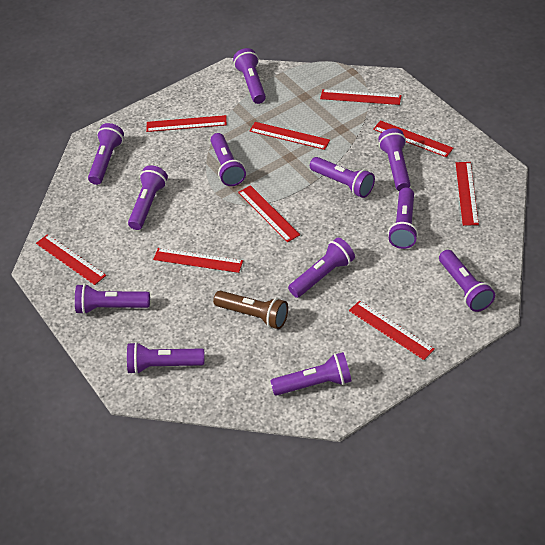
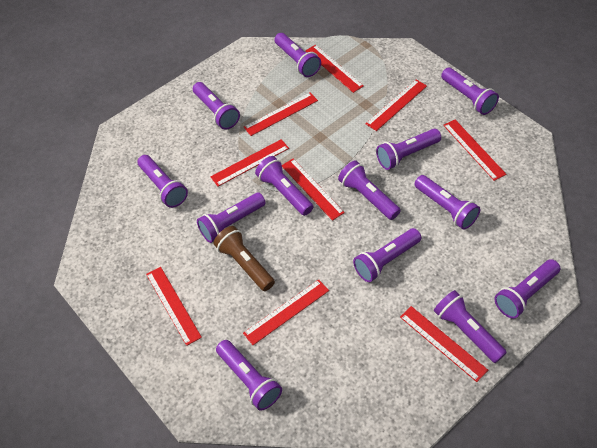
purple flashlight: [75,284,150,314] [88,123,124,185] [127,342,205,374] [128,165,168,230] [211,133,246,186] [233,48,266,104] [270,352,352,396] [288,238,355,298] [310,157,375,198] [378,128,411,191] [388,188,418,249] [439,250,495,312] = 12 -> [138,155,188,208] [193,82,240,130] [197,193,266,243] [216,340,282,411] [255,156,313,216] [274,33,321,77] [338,160,401,220] [353,228,421,282] [376,129,441,170] [414,175,480,230] [434,290,507,363] [441,68,499,115] [494,259,560,319] = 13

